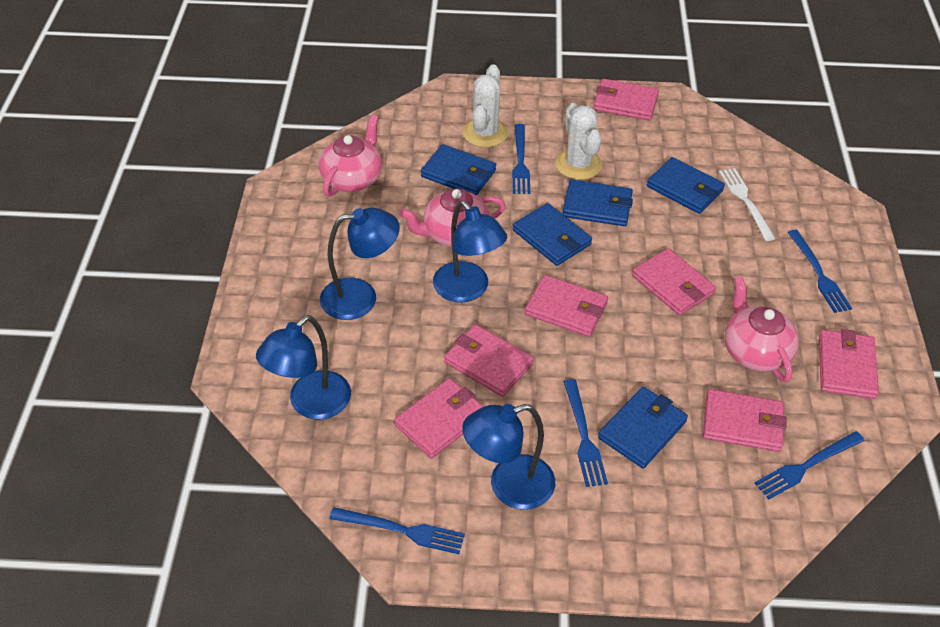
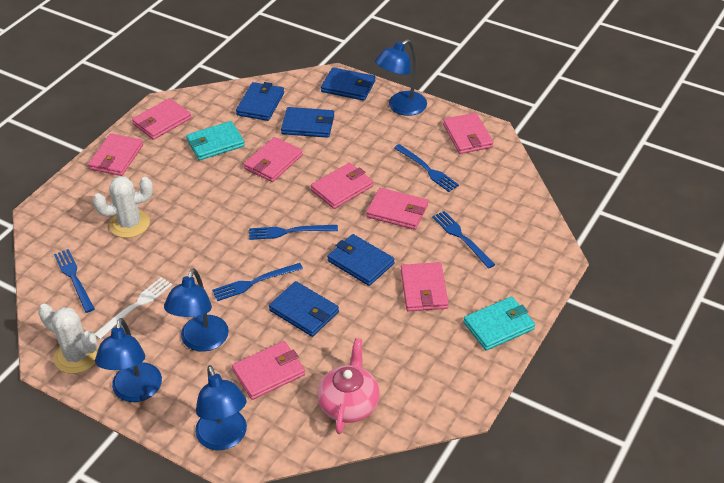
pink teapot: [319,115,382,197] [399,188,506,247] [724,276,799,382] = 3 -> [317,338,380,434] = 1
pink wallet: [394,378,484,458] [444,324,534,397] [525,275,608,337] [593,79,659,120] [632,248,716,315] [703,389,787,452] [819,329,879,399] = 7 -> [88,133,143,176] [132,98,192,140] [232,341,305,400] [244,137,303,182] [311,163,373,209] [366,188,428,230] [401,262,449,311] [443,113,493,154] = 8
turquoise wallet: none = 0 -> [186,121,245,160] [463,297,535,351] = 2

